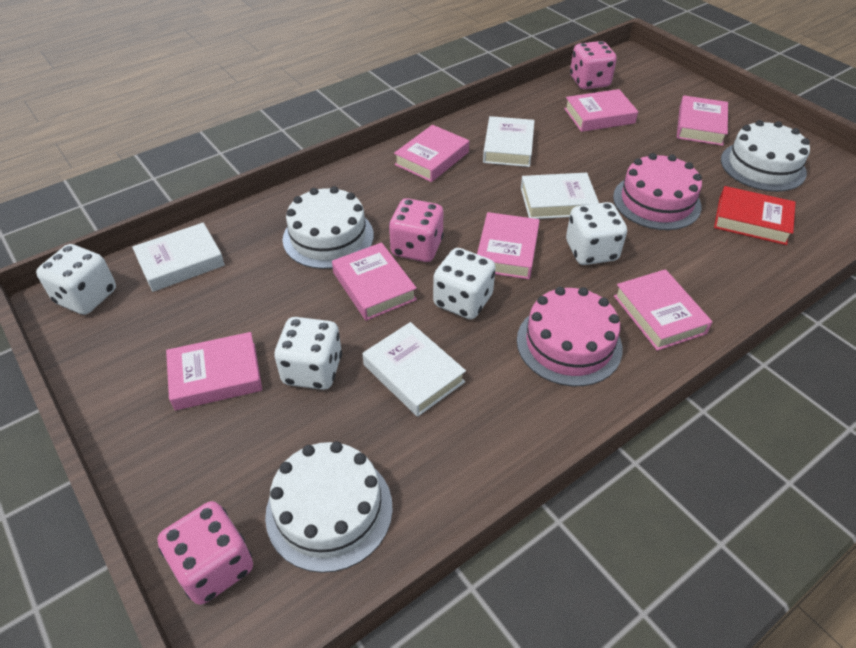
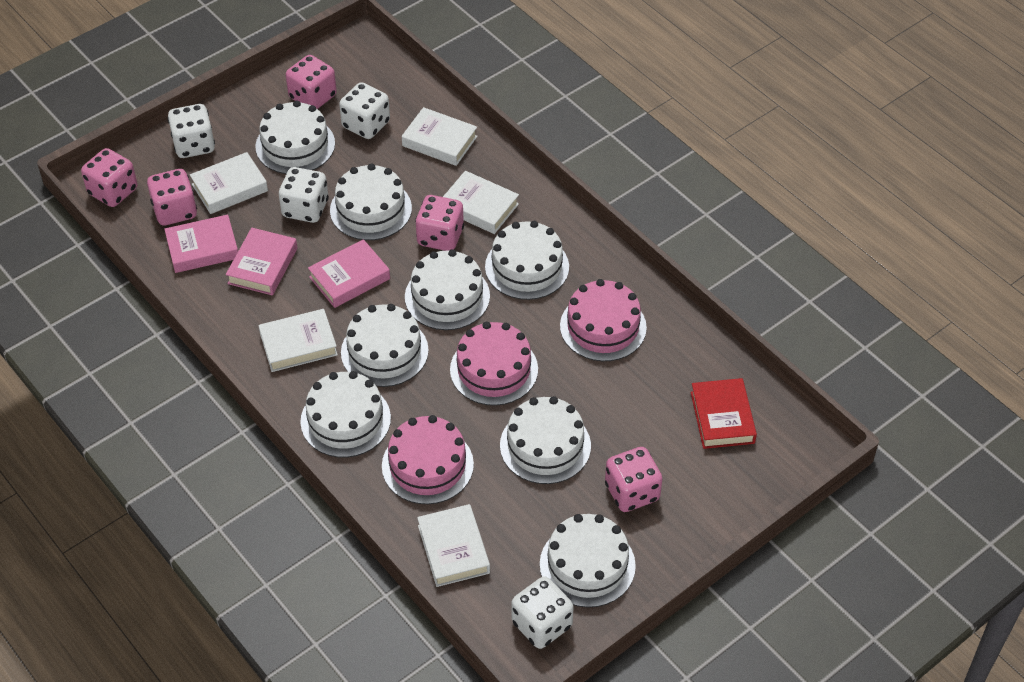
pink book: [166,332,262,410] [332,242,417,321] [394,125,469,182] [477,212,540,279] [564,89,638,132] [614,269,712,351] [677,96,728,146] = 7 -> [164,215,238,273] [226,228,297,295] [308,239,390,308] = 3
pink cake: [517,287,623,386] [613,153,702,230] = 2 -> [382,415,474,504] [450,321,538,406] [560,279,647,361] = 3
pink dice: [157,501,253,605] [389,198,444,262] [570,41,617,89] = 3 -> [81,148,137,207] [147,169,197,226] [286,55,337,109] [415,195,464,251] [605,447,662,512] = 5
white book: [132,222,225,292] [362,322,466,417] [483,116,535,167] [521,173,599,219] = 4 -> [190,152,268,214] [258,309,338,372] [402,107,477,166] [417,504,490,587] [443,171,519,234] = 5
white cake: [265,441,393,573] [283,186,374,269] [721,120,810,192] = 3 -> [255,101,335,174] [300,371,391,457] [330,164,412,240] [341,304,429,387] [405,249,490,330] [485,221,569,300] [500,396,591,484] [540,514,636,608] = 8

